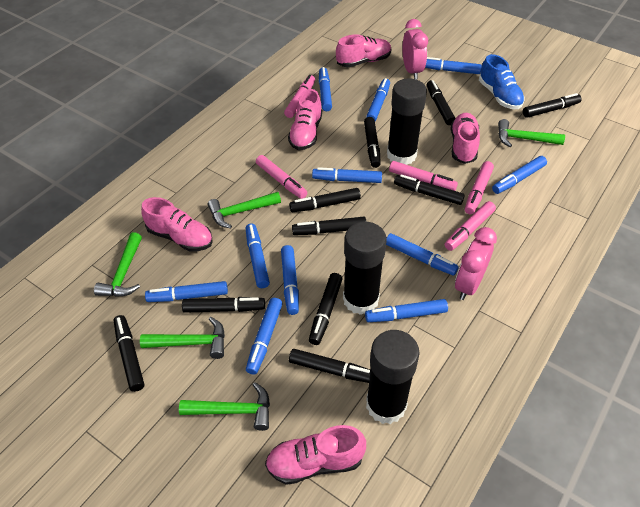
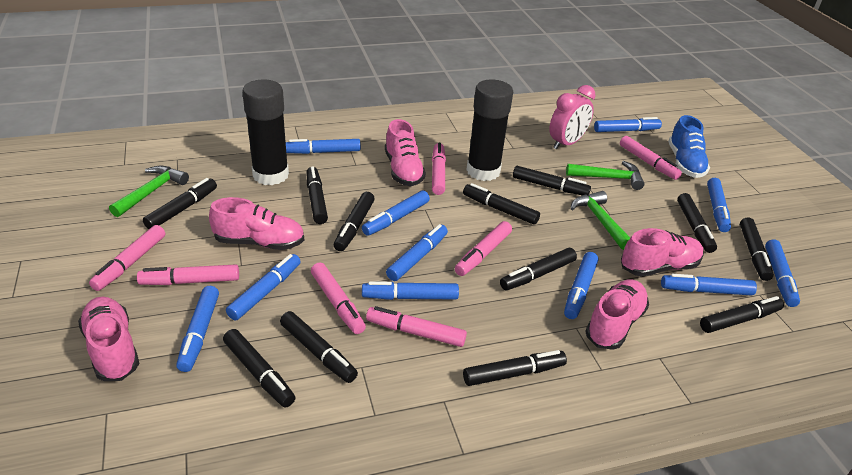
black glue stick: [343,222,387,315] [366,330,419,424] [387,78,427,165] = 3 -> [242,80,289,185] [467,79,513,181] = 2
black marker: [114,315,144,392] [182,297,265,313] [289,188,361,212] [289,349,371,383] [292,217,367,235] [309,273,343,345] [364,117,381,168] [394,174,465,205] [427,80,455,125] [523,93,582,118] = 10 -> [143,178,217,229] [223,329,296,407] [280,311,358,383] [306,166,328,224] [334,192,375,251] [463,183,540,225] [463,350,567,386] [500,248,577,290] [513,166,591,195] [677,193,717,253] [700,296,784,333] [740,217,774,281] = 12
green hammer: [94,232,142,297] [140,317,225,359] [179,382,270,431] [207,192,281,228] [498,119,565,147] = 5 -> [109,166,189,217] [566,161,645,190] [570,191,630,250] = 3
pink clock: [402,19,428,79] [455,227,497,300] = 2 -> [549,85,595,150] = 1
pink marker: [256,155,307,199] [284,75,315,118] [389,161,458,191] [445,201,496,251] [465,161,494,214] = 5 -> [89,225,165,291] [137,264,239,285] [311,263,366,334] [366,306,467,347] [432,143,446,195] [455,221,512,276] [620,136,682,180] = 7

